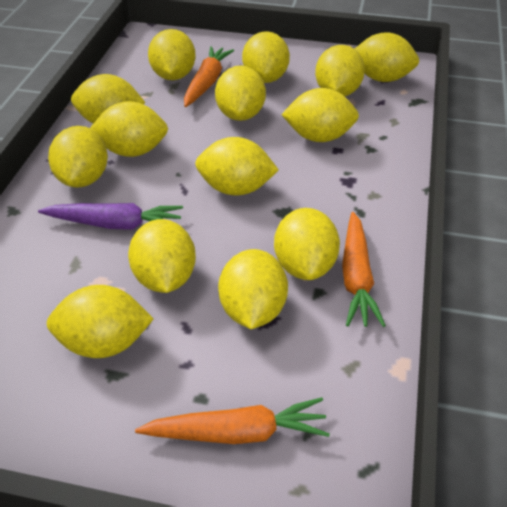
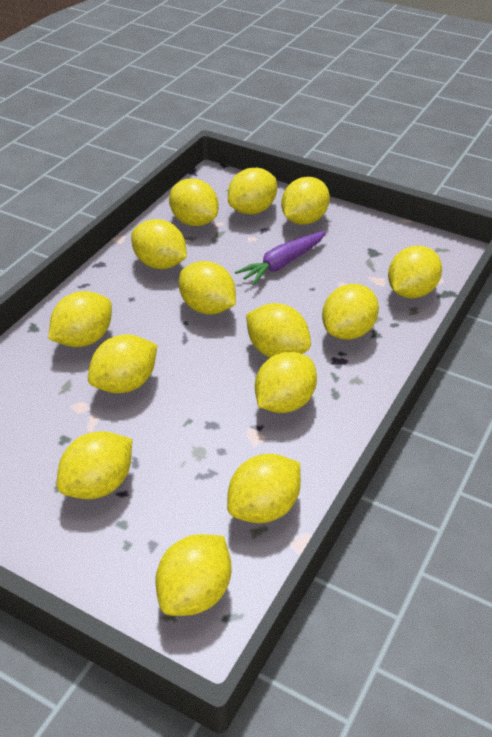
orange carrot: [135,397,330,444] [184,46,234,107] [342,212,386,327] = 3 -> none = 0

